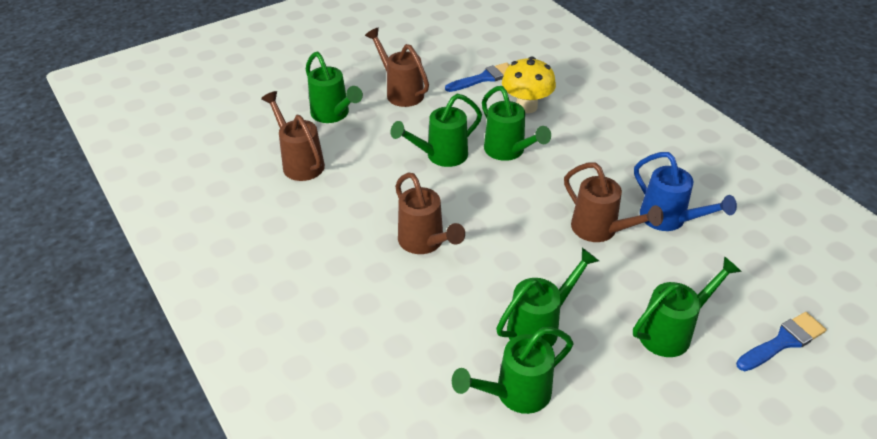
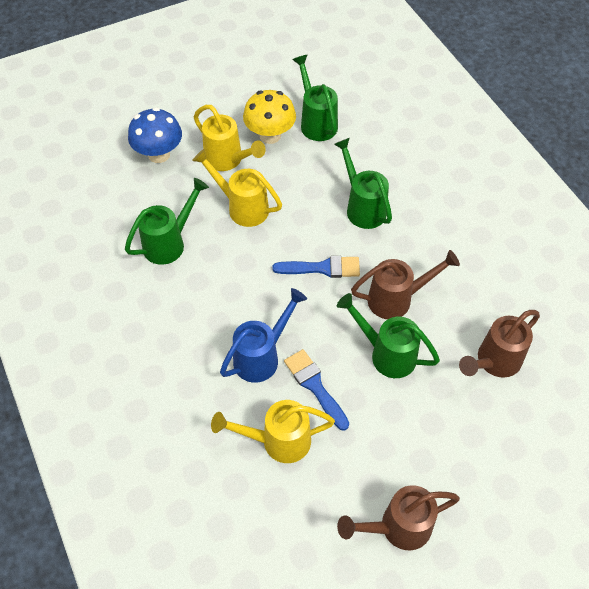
blue mushroom: none = 0 -> [128,108,182,163] = 1
brown watering can: [261,91,325,181] [365,28,429,107] [395,172,465,254] [564,163,663,242] = 4 -> [337,485,460,550] [351,250,460,319] [459,310,540,378] = 3
green watering can: [306,52,363,123] [390,94,482,167] [452,327,573,414] [482,86,551,161] [496,248,599,347] [633,256,742,357] = 6 -> [125,178,209,265] [292,55,338,141] [334,138,392,229] [337,293,440,378] = 4
yellow watering can: none = 0 -> [192,149,282,227] [194,105,266,171] [211,400,335,463] = 3

